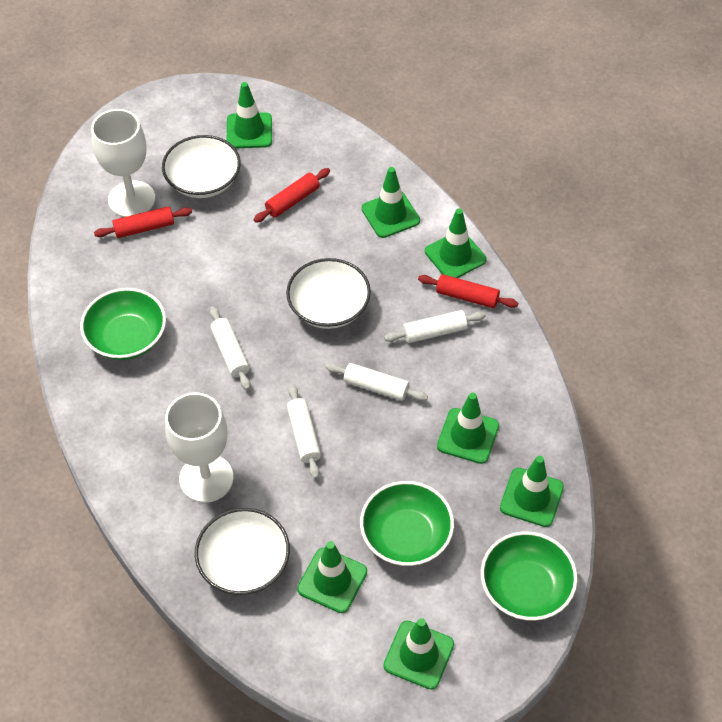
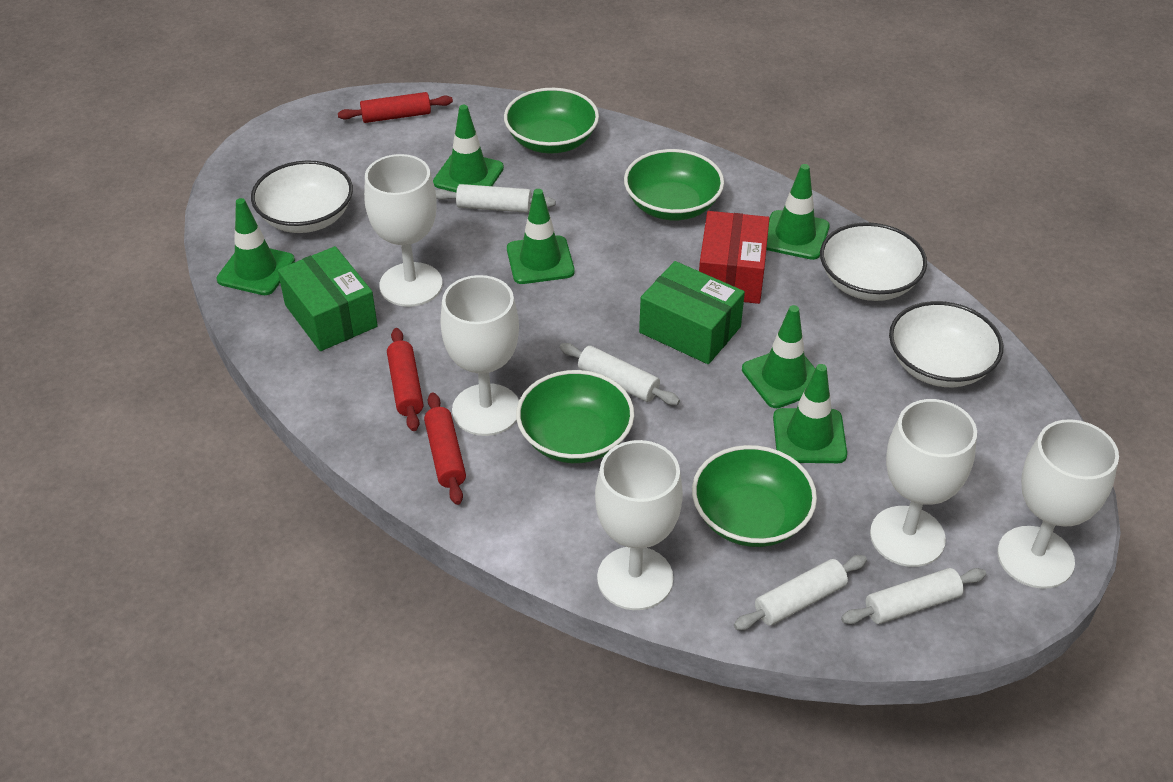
green bowl: [80,288,166,360] [360,481,454,566] [481,532,577,621] = 3 -> [504,88,599,154] [516,370,634,463] [624,149,724,220] [692,445,817,547] = 4
green box: none = 0 -> [278,246,378,351] [639,261,745,364] = 2
green traffic cone: [227,82,272,148] [297,541,367,613] [362,167,420,238] [384,618,454,689] [425,208,487,278] [437,393,499,464] [500,456,564,527] = 7 -> [217,198,295,295] [433,105,504,192] [507,189,575,284] [742,305,816,408] [766,164,830,260] [773,364,847,463] = 6
red box: none = 0 -> [699,211,770,304] = 1
white goblet: [91,109,155,217] [165,392,234,503] = 2 -> [364,154,442,307] [440,275,519,436] [595,440,683,610] [870,399,977,567] [997,419,1119,589] = 5

